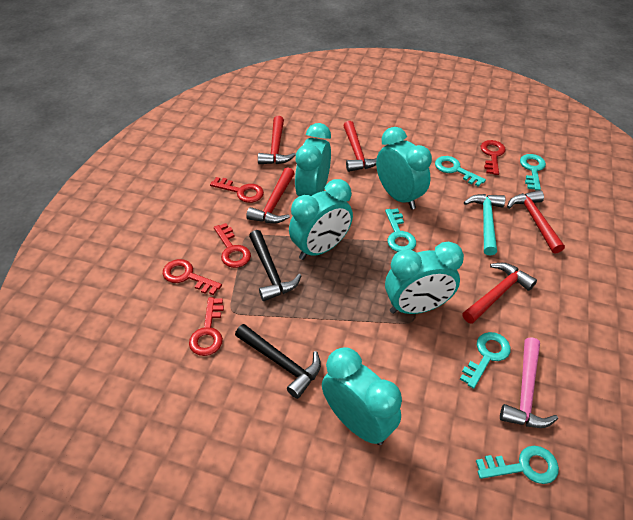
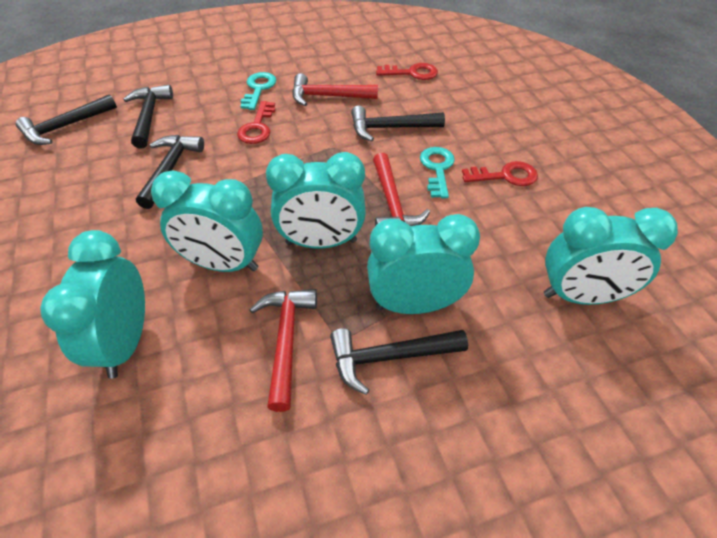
black hammer: [235,324,321,399] [249,230,302,301] = 2 -> [16,94,117,145] [123,85,173,149] [136,135,204,209] [330,328,468,395] [351,105,445,141] = 5
pink hammer: [500,337,558,428] = 1 -> none = 0
red hammer: [246,167,295,224] [258,116,296,164] [343,121,377,172] [462,263,537,324] [507,190,565,254] = 5 -> [249,289,317,412] [292,73,378,106] [373,153,430,226] = 3
red key: [163,259,222,295] [189,297,224,356] [210,177,264,203] [214,223,251,268] [481,140,506,175] = 5 -> [237,101,276,144] [376,63,438,80] [462,161,538,186] = 3
turquoise hammer: [464,194,506,256] = 1 -> none = 0
turquoise key: [385,209,416,252] [435,156,486,187] [460,332,511,389] [476,446,559,484] [520,154,546,191] = 5 -> [240,72,276,110] [420,147,455,198] = 2

